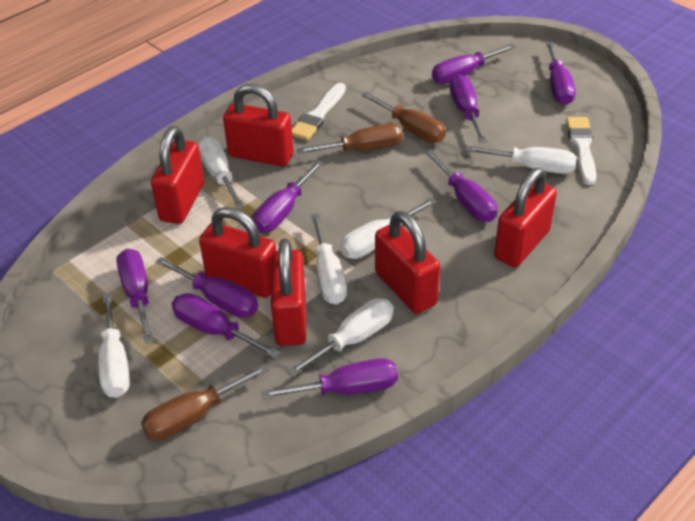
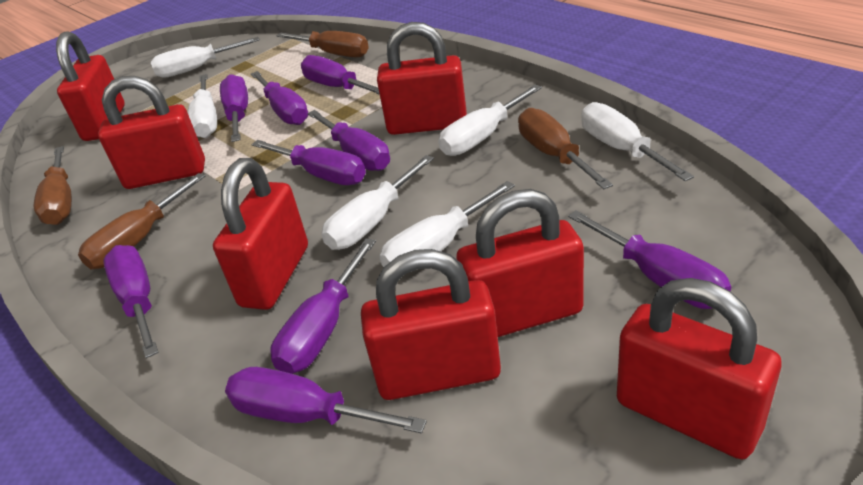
brown screwdriver: [141,364,270,440] [297,124,403,154] [361,92,446,143] = 3 -> [34,146,72,225] [78,173,205,269] [276,31,369,58] [518,108,613,189] = 4
red padlock: [151,126,204,224] [199,207,276,298] [223,84,293,166] [271,239,306,346] [375,211,440,314] [494,168,557,267] = 6 -> [56,31,125,141] [98,76,205,189] [213,158,308,310] [361,249,501,400] [377,22,467,135] [456,189,584,337] [617,278,781,459] = 7
white brush: [292,83,346,140] [566,117,596,185] = 2 -> none = 0

